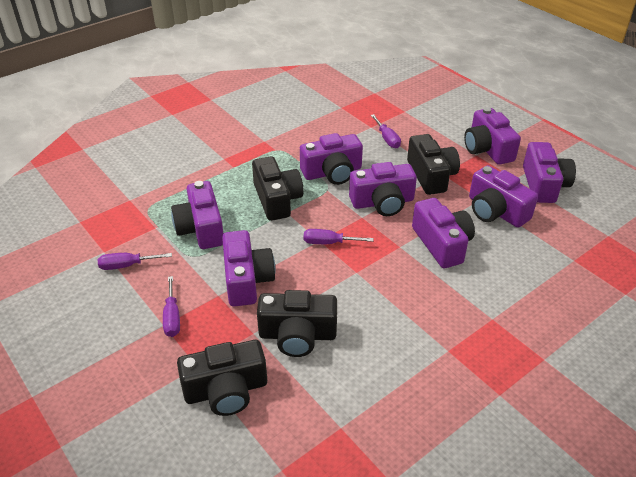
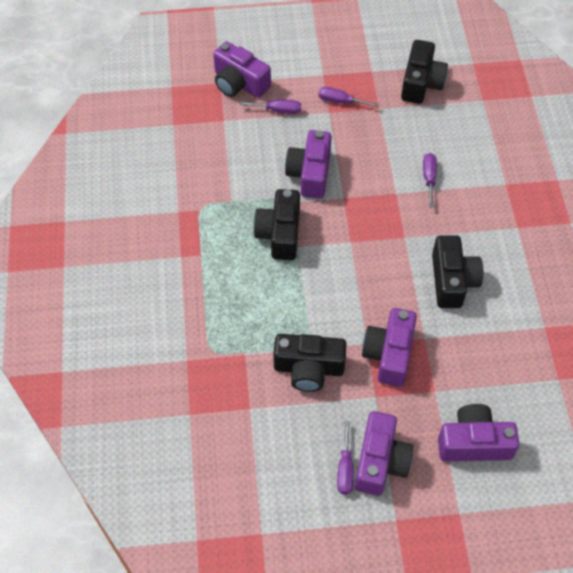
purple camera: [171,181,224,249] [222,230,275,307] [300,133,363,185] [349,162,417,216] [412,198,475,268] [464,107,521,165] [469,165,538,227] [523,142,576,203] = 8 -> [213,41,271,98] [285,130,332,199] [355,411,413,496] [362,308,417,387] [438,404,519,461] = 5

